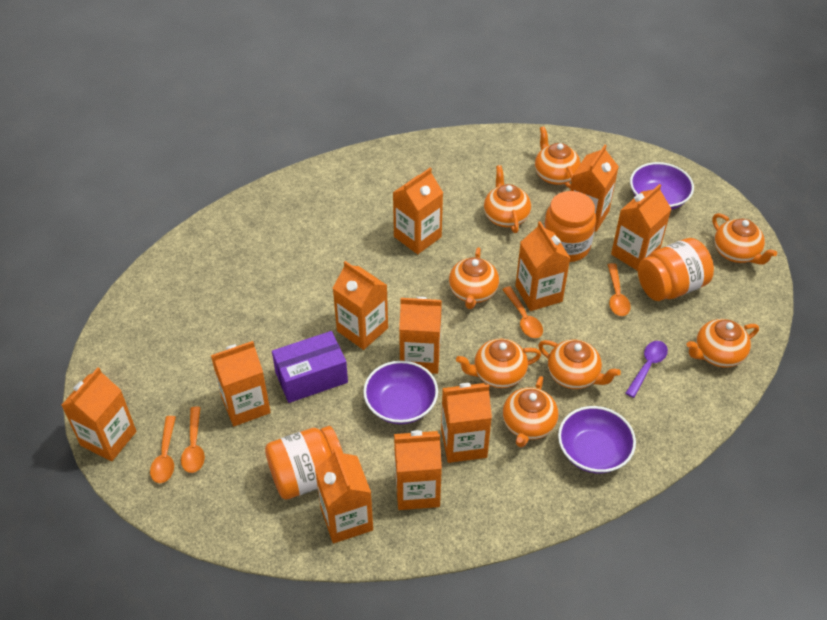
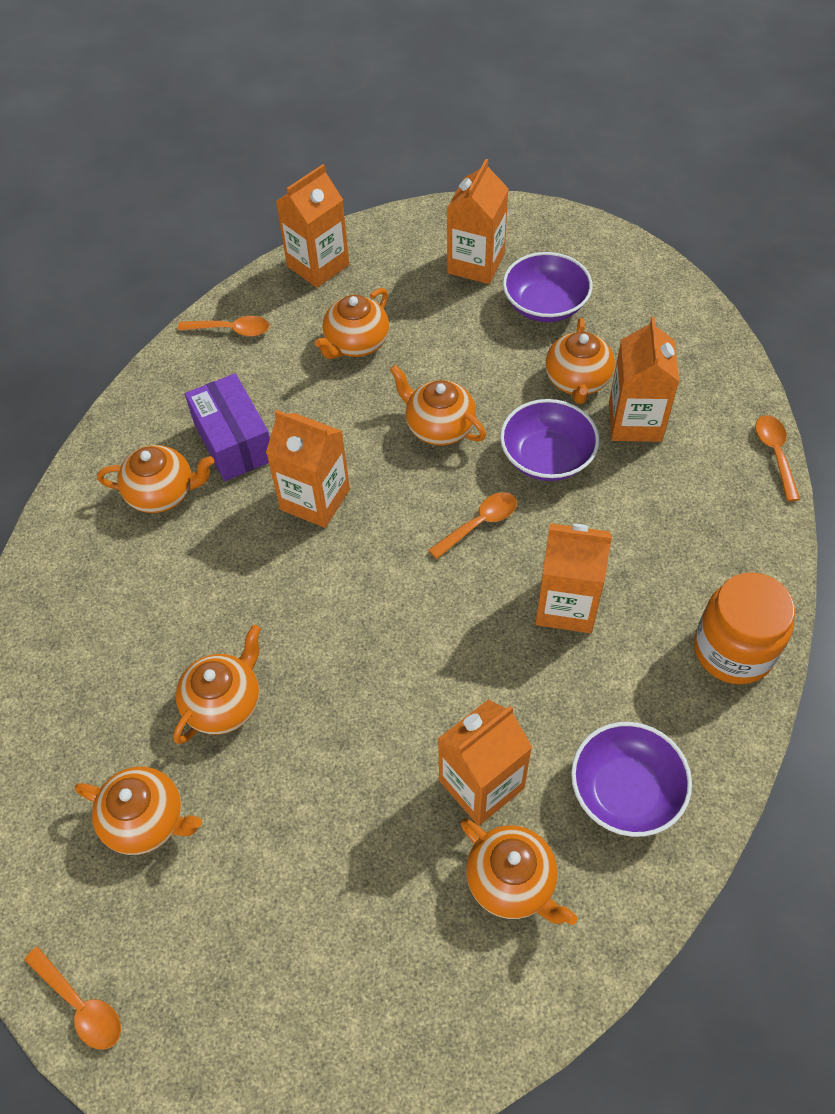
orange carton: [61,367,137,461] [211,341,271,426] [315,448,373,543] [333,261,388,350] [393,168,443,254] [394,430,442,510] [399,297,442,374] [441,383,492,463] [515,221,570,311] [570,145,619,232] [611,184,671,271] = 11 -> [266,410,350,528] [275,164,349,288] [438,700,532,826] [447,159,509,284] [535,523,612,633] [609,317,679,442] = 6
orange jar: [265,426,343,500] [544,191,596,262] [638,238,714,301] = 3 -> [694,572,795,685] = 1
orange teapot: [449,247,499,309] [456,339,541,388] [484,165,531,233] [503,376,558,447] [535,126,581,188] [538,340,621,389] [687,319,759,368] [712,213,777,265] = 8 -> [75,767,202,855] [97,445,214,513] [173,625,261,744] [314,288,389,359] [390,365,486,446] [460,818,578,925] [545,318,615,404] = 7
purple spoon: [625,341,668,398] = 1 -> none = 0

